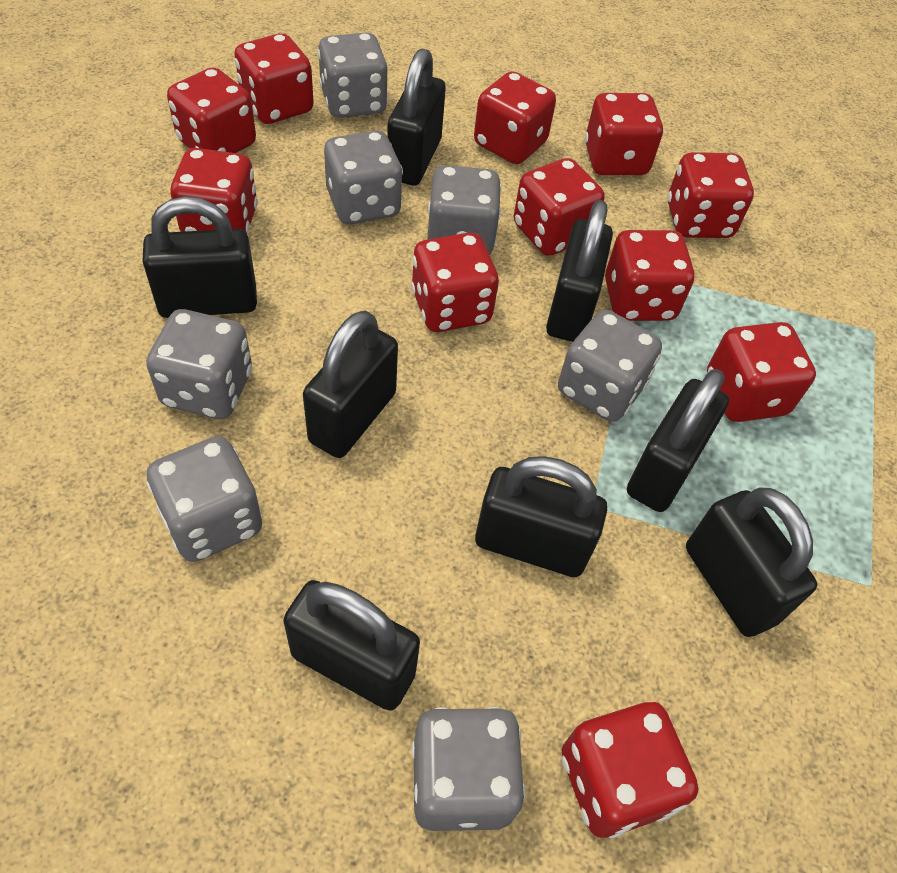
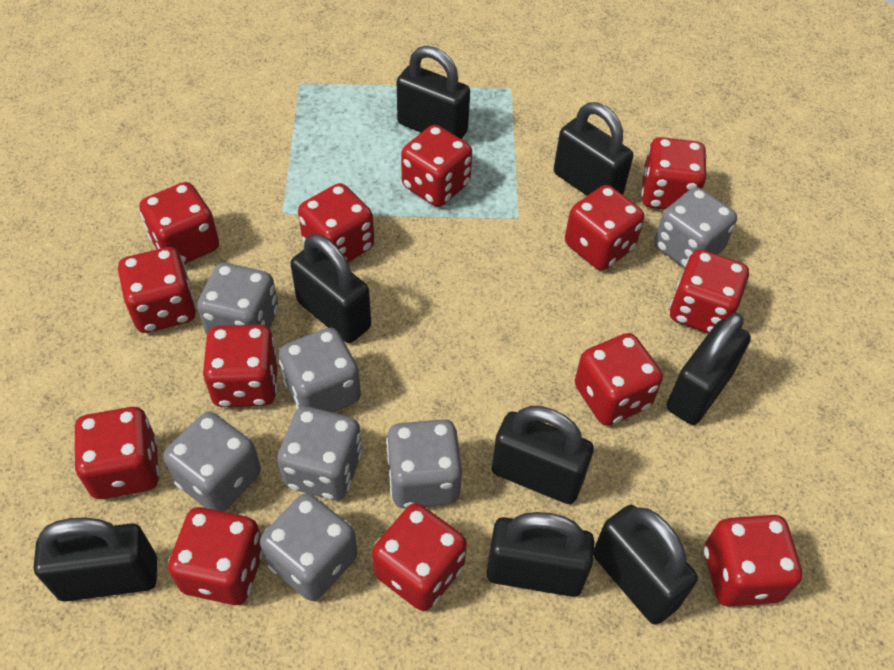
red dice: [167,67,256,153] [171,148,258,234] [234,33,314,124] [411,233,499,332] [474,71,556,164] [514,158,605,256] [562,702,698,838] [585,93,663,175] [605,230,695,321] [667,152,754,238] [707,322,816,422] = 11 -> [74,407,160,499] [118,247,196,333] [139,182,219,264] [168,507,263,605] [203,325,279,407] [298,183,374,262] [372,503,467,611] [401,125,472,207] [565,185,644,270] [575,333,663,426] [641,137,707,210] [670,250,749,334] [704,515,802,607] = 13

